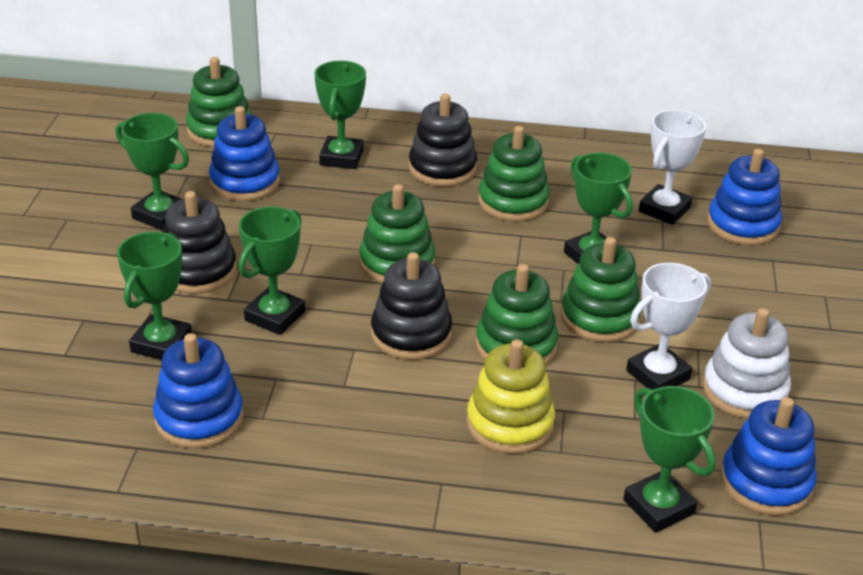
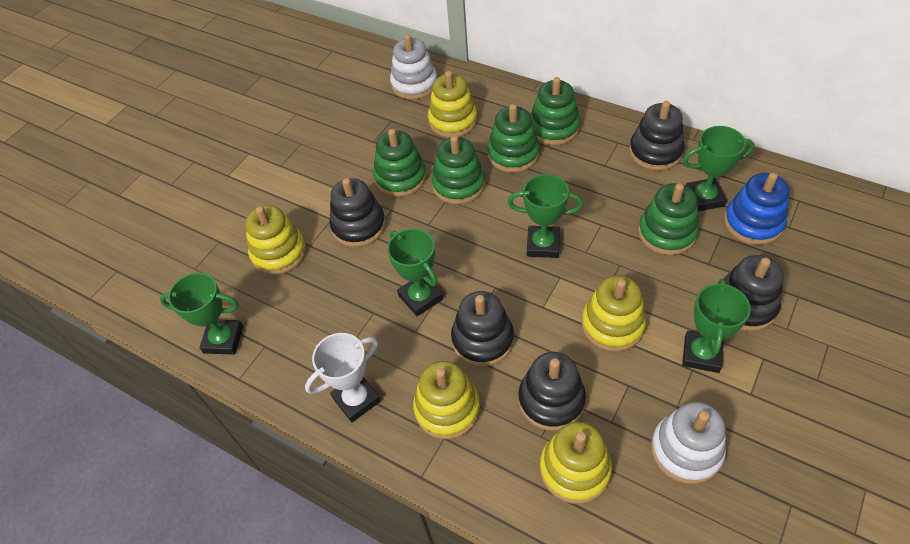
black stacking toy: [163,191,237,294] [371,252,452,360] [409,94,477,187] = 3 -> [329,178,386,247] [451,291,514,367] [518,352,586,431] [629,101,685,171] [723,255,784,331] = 5
blue stacking toy: [153,333,244,449] [209,106,280,201] [707,149,782,246] [721,397,817,516] = 4 -> [724,172,789,245] = 1
green trophy: [116,113,189,231] [117,232,192,360] [239,207,305,335] [314,61,366,169] [564,153,633,264] [623,386,716,533] = 6 -> [160,273,243,354] [387,228,443,316] [508,174,583,258] [682,279,751,373] [683,126,754,211] = 5
white stacking toy: [703,308,791,419] = 1 -> [390,34,437,100] [651,402,726,484] = 2
white trophy: [626,263,711,390] [639,110,706,225] = 2 -> [305,333,381,422] = 1
yellow stacking toy: [466,339,555,454] = 1 -> [245,205,306,275] [413,361,480,439] [428,71,478,138] [540,422,612,504] [581,276,646,352] = 5

